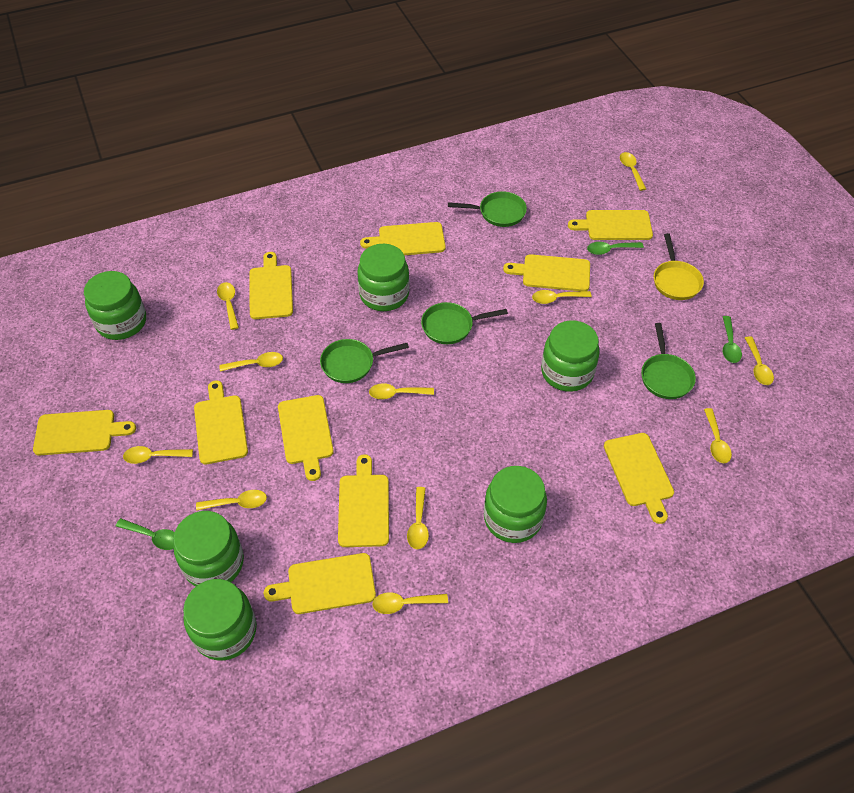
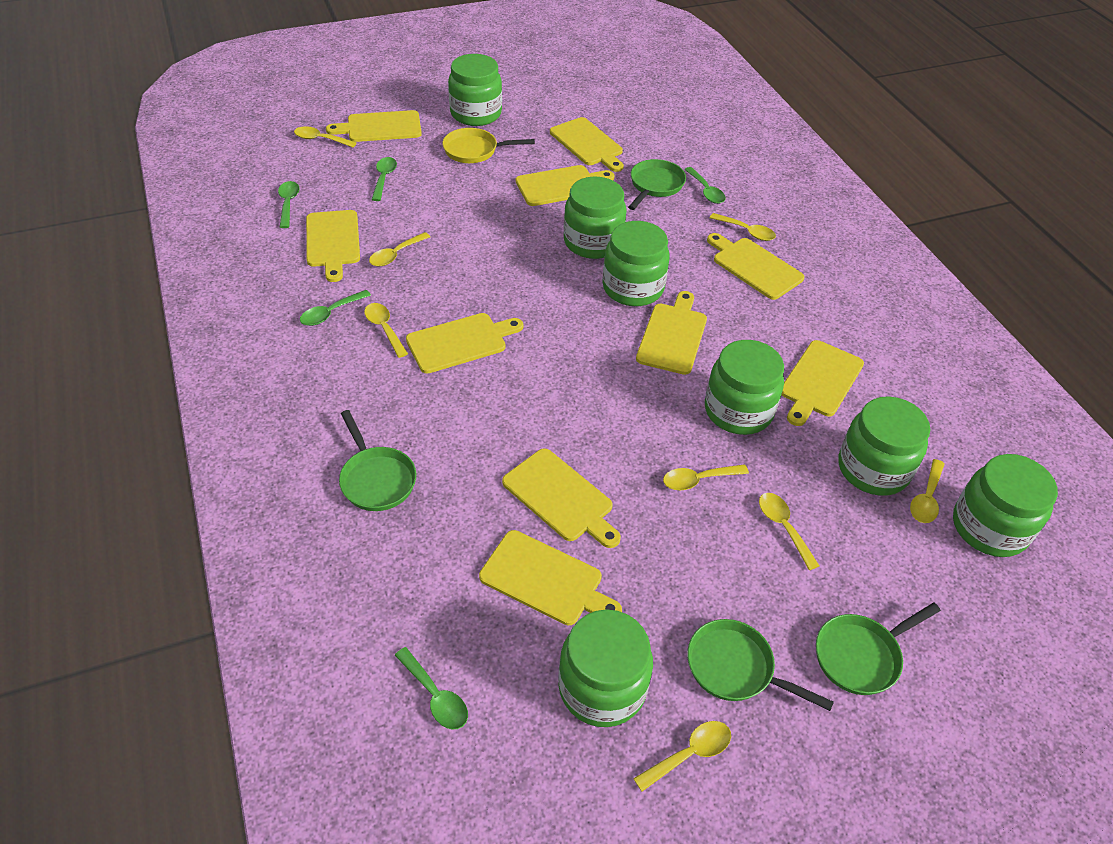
green jar: [84,271,146,340] [173,511,244,586] [183,579,257,661] [357,244,410,311] [484,466,547,543] [541,320,600,392] = 6 -> [448,54,502,126] [558,609,653,727] [564,176,627,259] [602,221,670,306] [705,340,784,435] [839,396,930,496] [953,454,1058,557] = 7
green spoon: [116,518,175,550] [587,242,644,255] [723,316,742,363] = 3 -> [278,181,299,228] [300,290,371,326] [371,157,397,201] [395,647,468,730] [684,167,726,204] = 5
yellow spoon: [123,446,193,464] [196,490,267,511] [217,282,239,330] [219,352,283,372] [369,383,434,399] [372,592,448,614] [407,487,429,549] [532,290,592,304] [620,152,646,191] [704,408,732,463] [745,336,774,385] = 11 -> [294,126,356,148] [364,303,408,358] [369,232,430,267] [633,721,731,791] [663,464,749,490] [710,213,776,241] [759,493,820,570] [910,459,945,523] = 8

